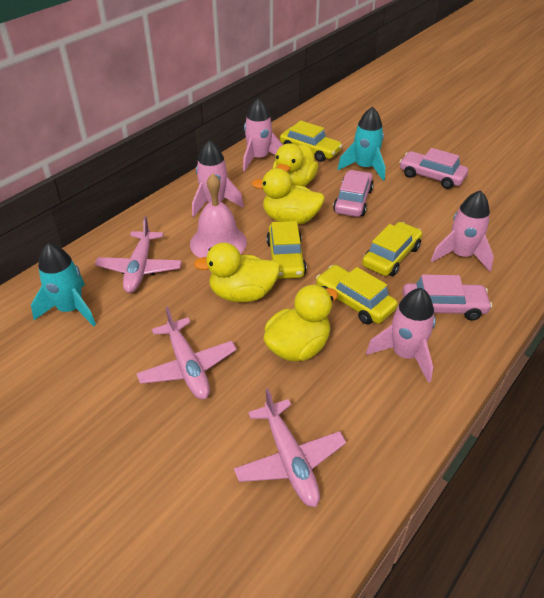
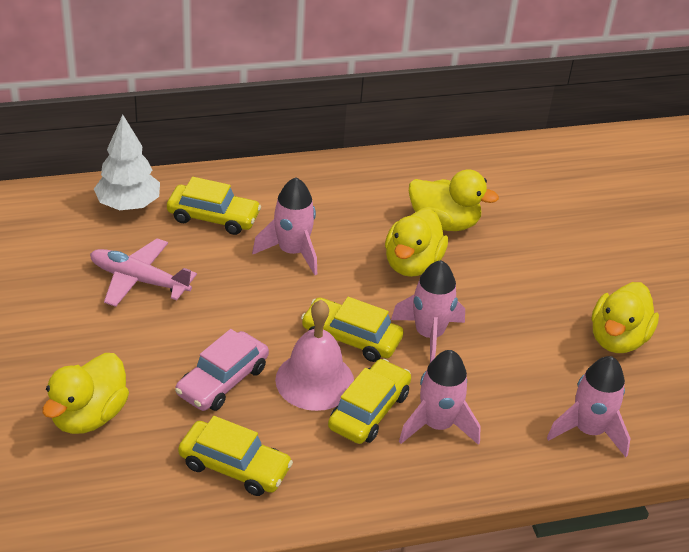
pink car: [333,170,374,217] [399,148,468,189] [403,274,492,321] = 3 -> [175,329,269,411] = 1
pink plane: [95,216,182,293] [136,306,237,399] [234,388,346,507] = 3 -> [90,238,197,307] = 1
turquoise rocket: [31,243,96,326] [338,107,385,181] = 2 -> none = 0
white tree: none = 0 -> [94,115,160,210] = 1

